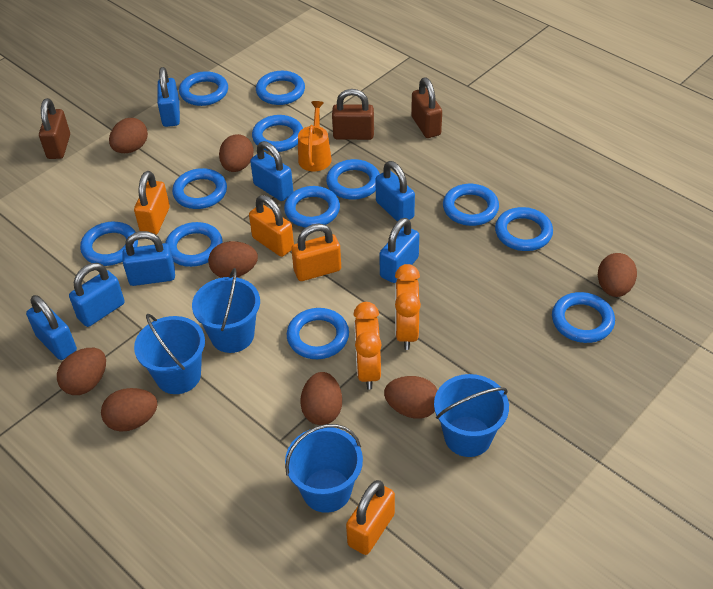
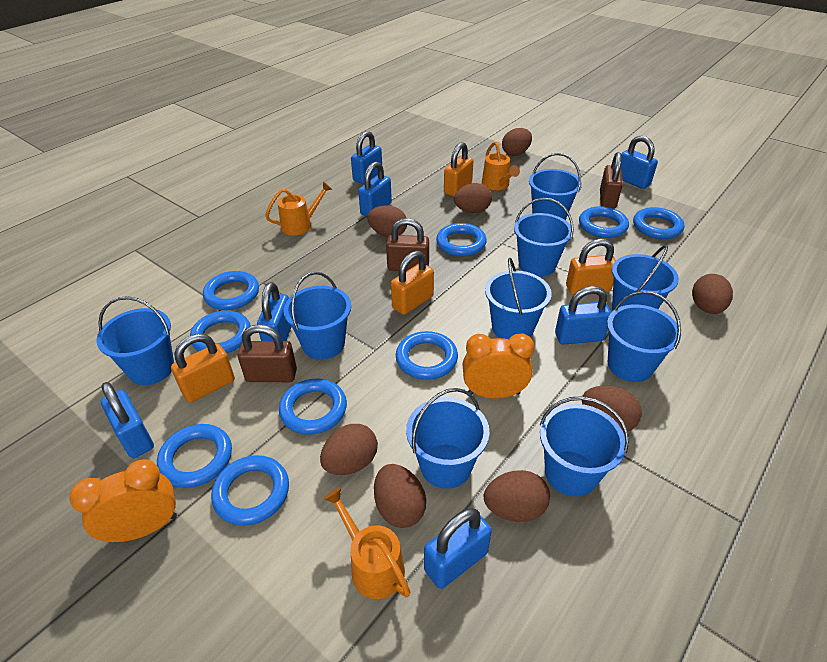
blue bucket: [134,314,205,394] [192,268,260,353] [285,424,363,513] [434,374,509,457] = 4 -> [96,296,174,385] [283,272,351,360] [406,388,489,489] [485,258,552,340] [514,198,574,277] [529,153,582,220] [540,396,629,497] [607,291,681,382] [612,245,679,310] = 9
blue ring: [80,222,138,266] [165,222,223,267] [172,168,227,209] [179,71,228,106] [252,115,303,152] [256,71,305,105] [284,186,340,228] [287,308,349,359] [326,159,380,200] [443,184,499,226] [495,207,553,251] [552,292,615,343] = 12 -> [157,424,232,488] [190,311,251,353] [203,271,259,310] [211,455,289,526] [279,378,347,435] [396,331,458,380] [436,223,487,256] [579,206,629,238] [633,207,684,239] = 9
orange watering can: [298,101,331,171] = 1 -> [265,182,332,235] [323,487,410,599] [482,142,520,190] = 3

